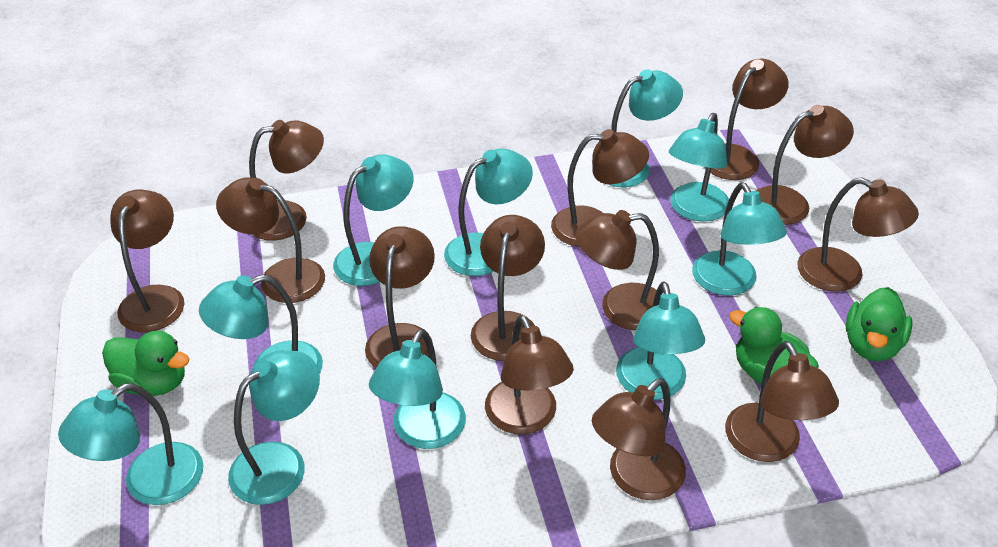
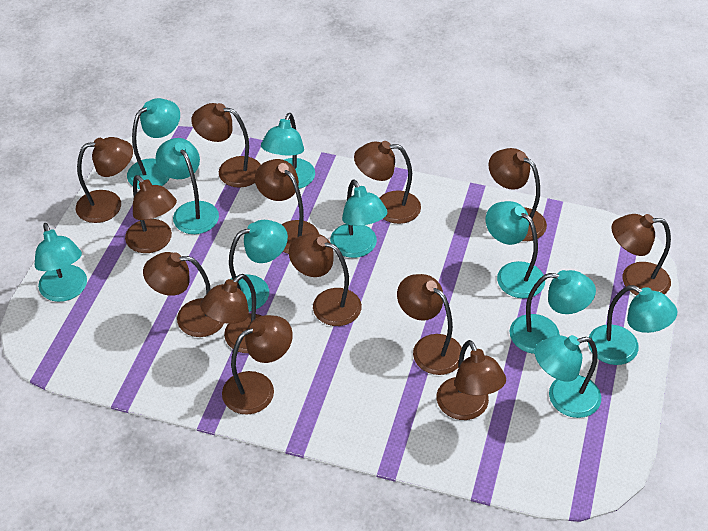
green duck: [102,331,190,396] [729,307,819,384] [846,287,912,361] = 3 -> none = 0

